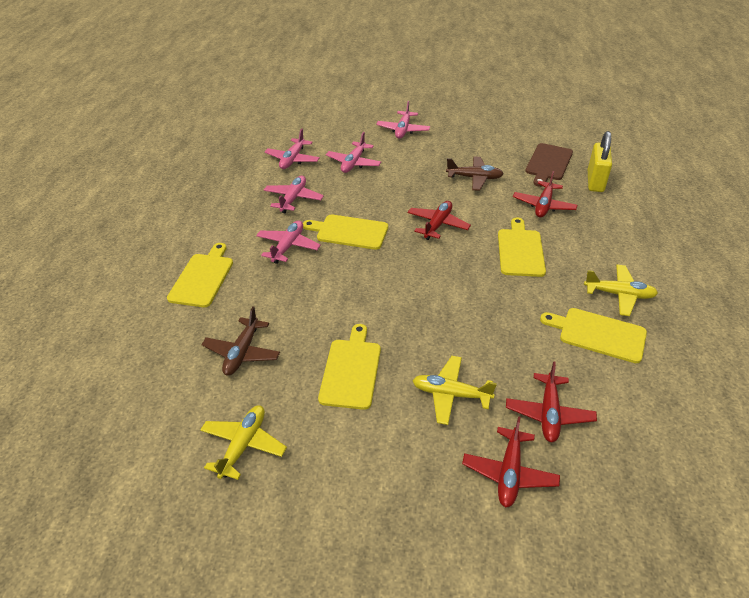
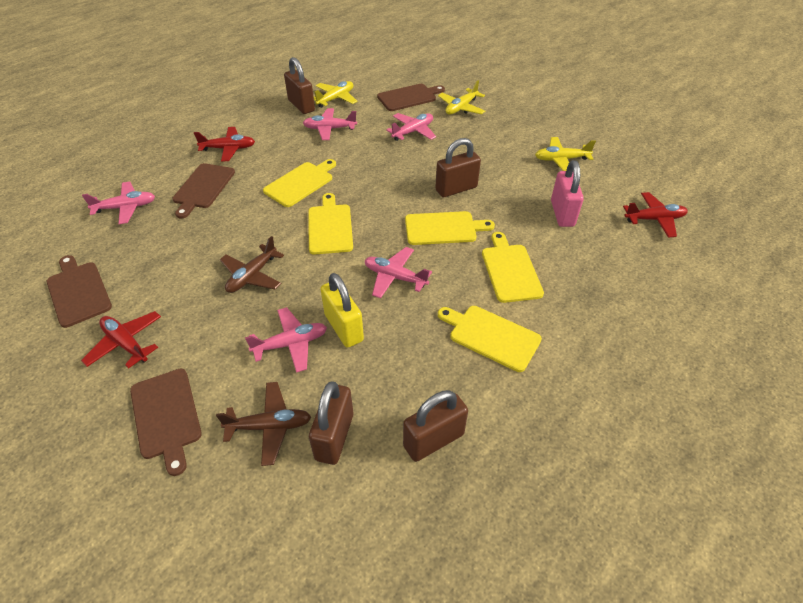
brown cutting board: [525,143,573,187] = 1 -> [47,255,112,328] [130,368,202,476] [172,163,235,218] [377,84,445,111] = 4
brown padlock: none = 0 -> [284,57,315,114] [309,382,353,465] [403,390,468,462] [435,138,481,197] = 4
pink padlock: none = 0 -> [551,160,584,227] = 1
red plane: [408,201,471,240] [462,416,560,507] [506,361,597,442] [513,171,577,218] = 4 -> [81,311,161,369] [194,127,255,162] [623,192,688,238] = 3

